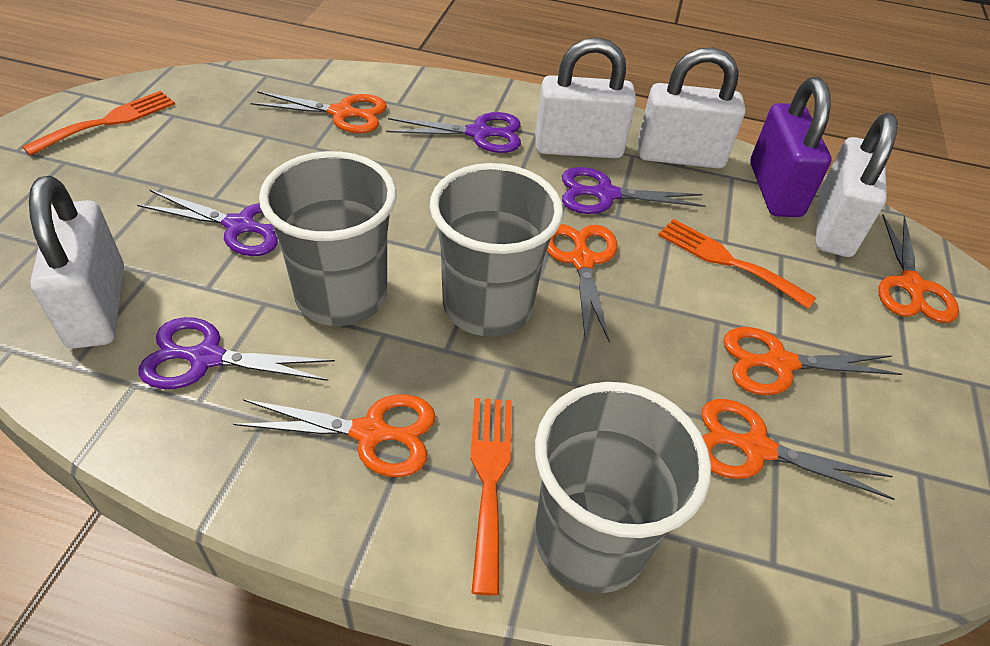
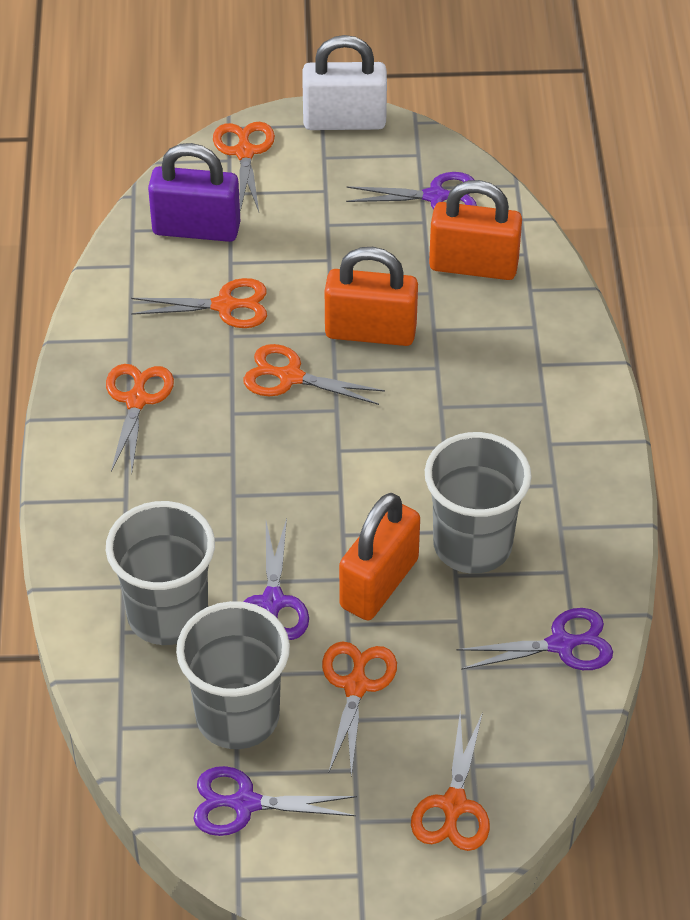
orange fork: [22,91,175,156] [471,398,512,595] [658,219,816,309] = 3 -> none = 0
orange padlock: none = 0 -> [325,247,418,346] [339,493,420,620] [429,180,522,280] = 3
white padlock: [29,176,124,349] [535,38,636,158] [638,47,746,169] [816,113,898,257] = 4 -> [302,35,387,130] = 1

